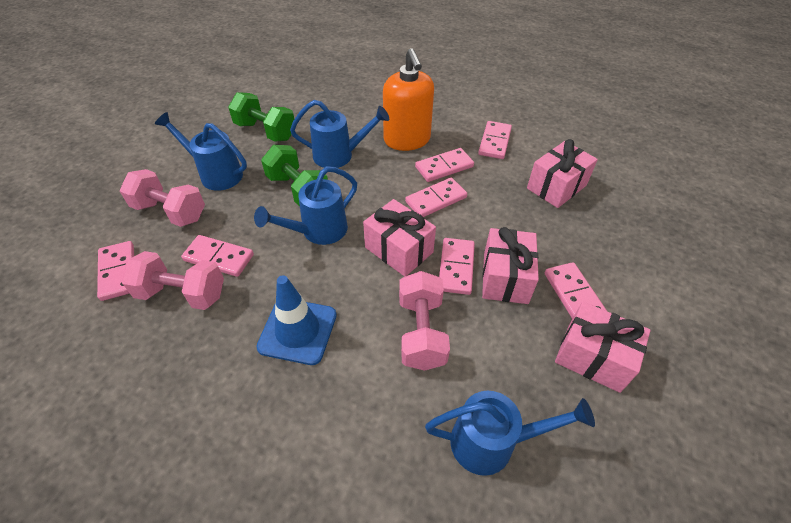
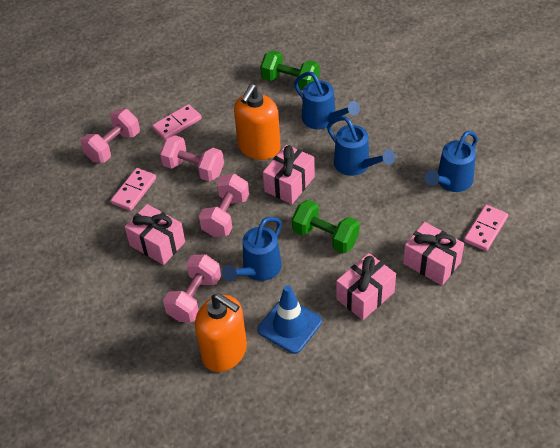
orange soap dispenser: [383,48,434,151] = 1 -> [195,293,247,372] [234,84,280,160] = 2
pink domino: [97,241,134,301] [181,235,254,277] [405,178,467,217] [415,148,474,182] [439,238,475,295] [478,121,512,159] [545,262,607,319] = 7 -> [111,168,156,211] [152,104,202,140] [464,205,508,251] = 3
pink dumbbell: [120,169,205,227] [121,251,224,310] [399,271,450,371] = 3 -> [81,109,140,163] [160,135,224,182] [163,254,221,322] [199,174,249,237] = 4

